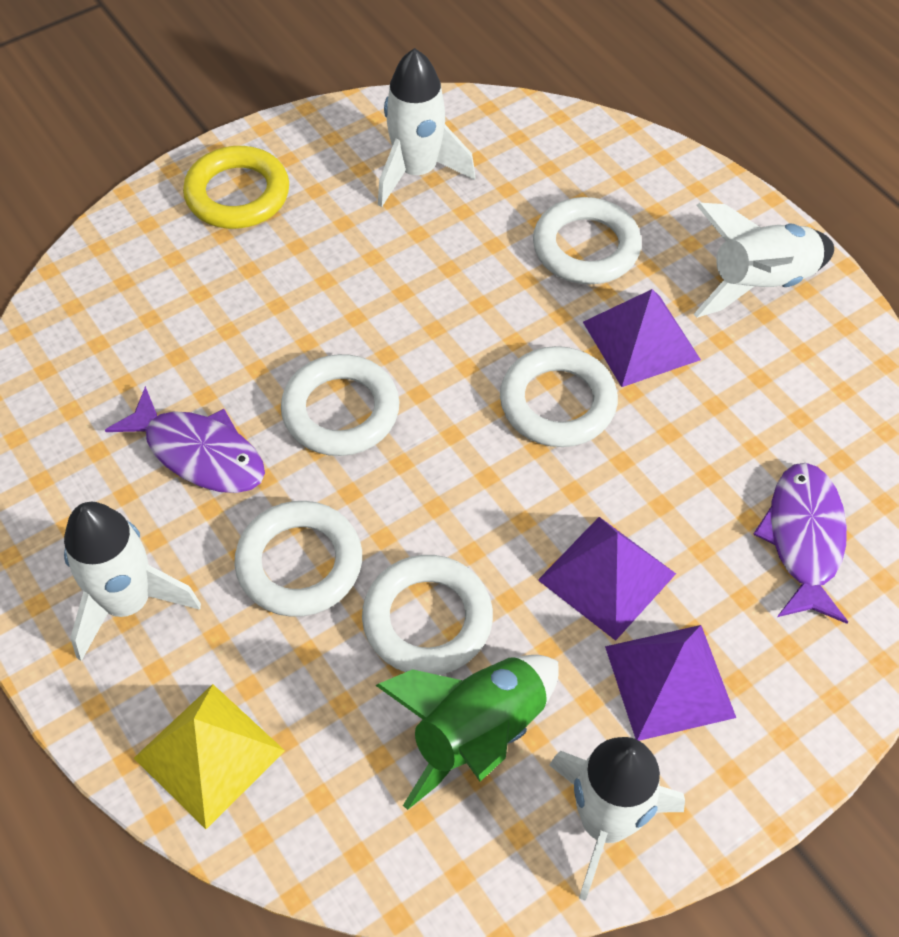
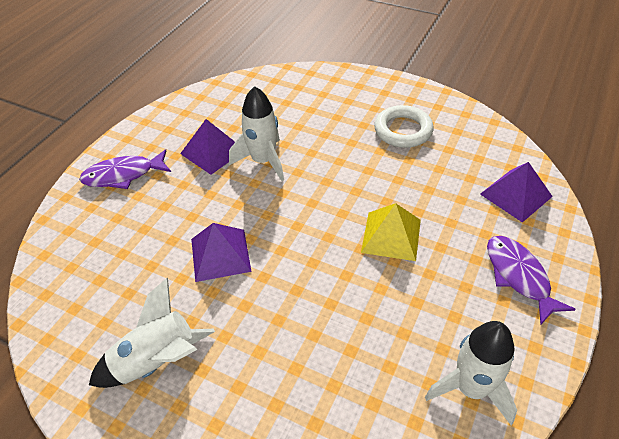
green rocket: [375,655,559,810] = 1 -> none = 0
white ring: [234,501,362,617] [281,354,399,456] [362,555,493,675] [500,346,618,447] [533,197,642,284] = 5 -> [374,105,434,148] = 1
white rocket: [64,502,201,661] [378,48,476,207] [549,737,685,901] [693,203,834,318] = 4 -> [89,278,215,388] [229,86,284,181] [425,321,517,425] = 3
yellow ring: [183,146,289,229] = 1 -> none = 0

